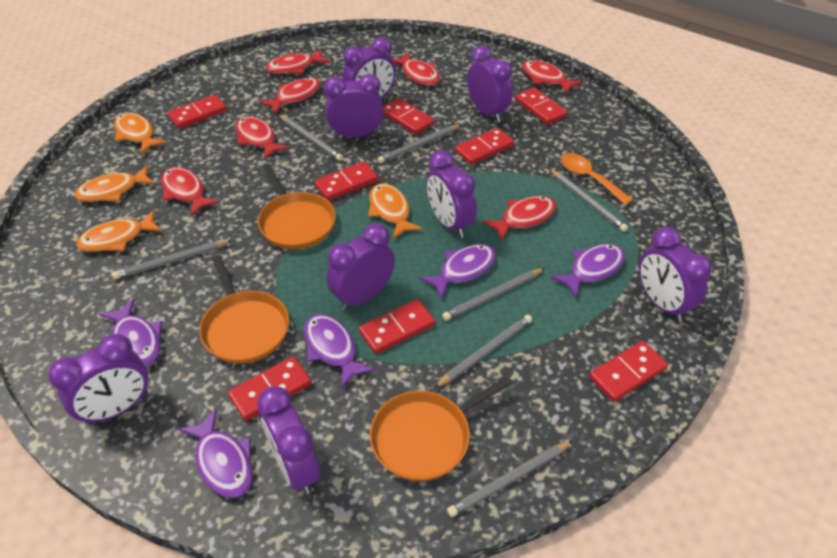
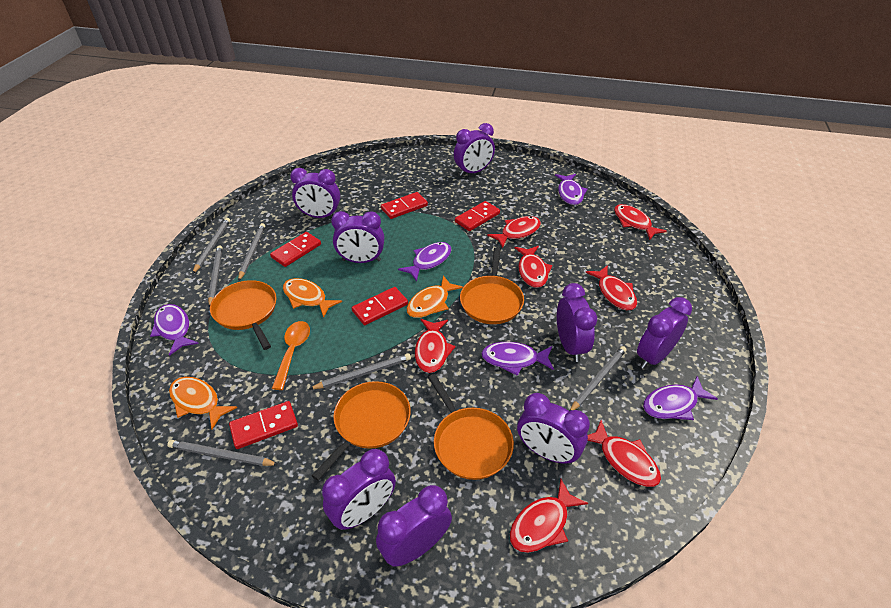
grey pencil: [112,240,232,279] [279,114,343,161] [378,124,461,163] [434,315,532,388] [442,268,545,321] [447,441,573,517] [550,169,628,232] = 7 -> [167,440,279,466] [193,218,230,274] [208,245,223,307] [238,223,265,281] [310,353,411,389] [570,346,627,411] = 6
orange fish: [75,165,155,202] [76,210,163,252] [114,113,167,154] [368,183,423,239] = 4 -> [169,377,237,429] [283,278,342,318] [407,275,463,318] = 3
orange pan: [199,255,289,364] [258,164,336,249] [370,376,513,481] = 3 -> [210,280,276,350] [312,381,411,481] [428,374,514,480] [460,248,524,324] = 4
red domino: [168,95,227,129] [228,356,312,421] [314,161,378,201] [359,299,435,354] [383,98,434,134] [455,128,514,165] [515,87,567,125] [589,341,668,402] = 8 -> [229,401,298,449] [270,232,321,267] [352,287,408,325] [381,192,428,219] [455,201,500,231] = 5

